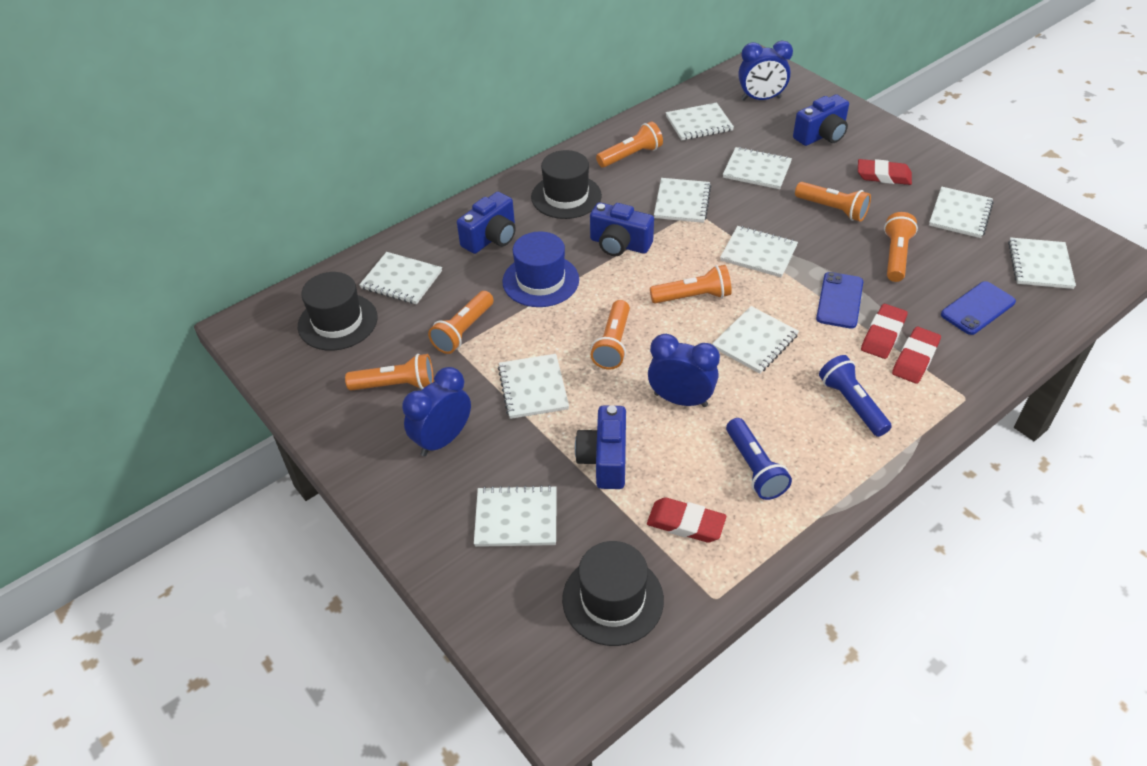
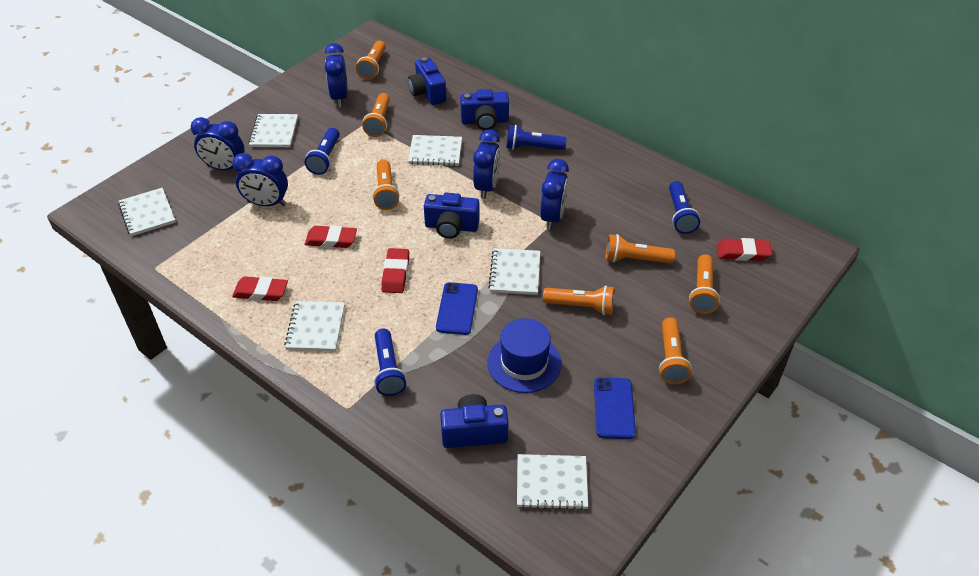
black hat: [298,272,378,350] [531,150,602,219] [562,541,664,646] = 3 -> none = 0
blue clock: [402,367,471,456] [648,334,720,407] [738,41,793,101] = 3 -> [191,117,244,170] [232,153,288,206] [325,43,348,107] [473,130,500,199] [540,159,569,230] = 5
blue flashlight: [726,418,792,500] [819,355,892,437] = 2 -> [305,128,340,175] [374,328,406,396] [506,125,567,150] [669,181,700,234] = 4
white notebook: [359,252,442,304] [474,485,557,547] [498,354,569,419] [654,178,711,223] [666,102,734,140] [712,306,799,374] [720,226,798,278] [723,147,792,189] [929,187,994,238] [1008,237,1076,289] = 10 -> [118,188,176,236] [248,114,298,147] [284,301,345,351] [408,135,462,166] [488,248,540,295] [517,454,588,510] = 6

